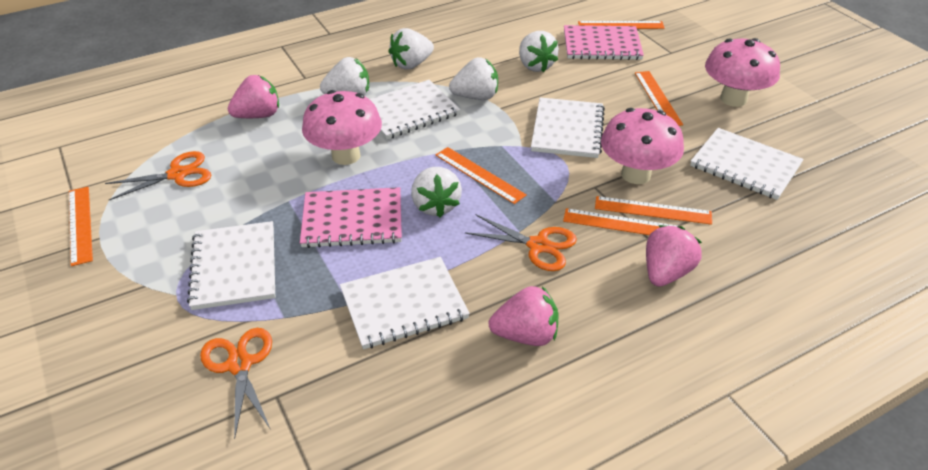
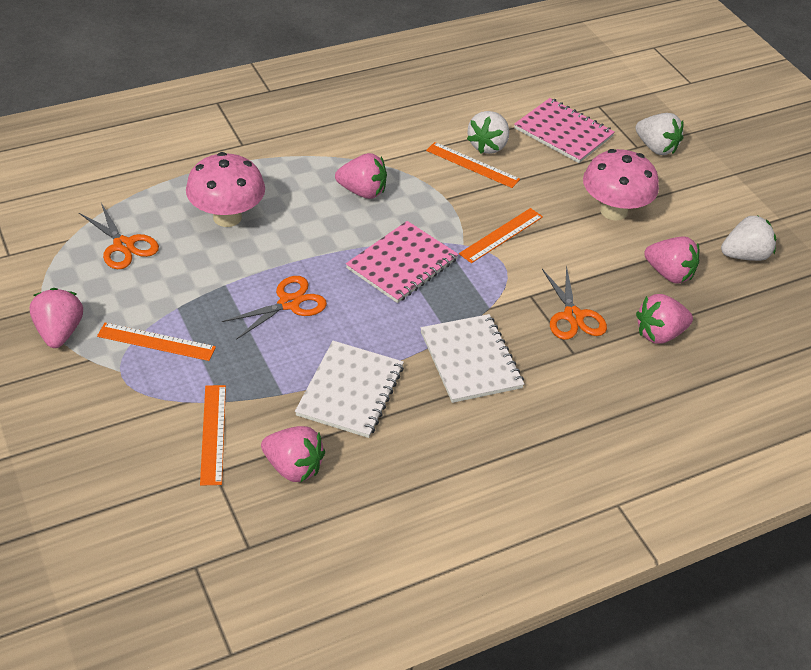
orange ruler: [69,187,93,266] [436,147,527,204] [563,208,678,235] [578,21,665,29] [595,196,712,225] [635,71,683,126] = 6 -> [97,323,216,361] [200,385,226,486] [426,142,520,188] [459,208,543,263] = 4
pink mushroom: [302,90,382,165] [601,108,684,184] [705,38,780,107] = 3 -> [186,152,265,227] [583,149,659,221] = 2
pink strawberry: [227,75,279,118] [489,286,558,346] [646,225,702,287] = 3 -> [30,288,83,348] [261,426,325,483] [335,153,387,199] [636,294,693,344] [644,236,699,284] = 5
white notebook: [187,221,275,310] [340,257,470,349] [370,80,460,139] [531,98,605,158] [690,128,804,200] = 5 -> [295,341,404,438] [421,314,524,403] = 2
white strawberry: [320,57,369,96] [388,28,434,70] [411,167,462,218] [449,57,498,100] [519,31,559,72] = 5 -> [467,111,509,154] [635,113,684,155] [721,215,776,261] = 3

